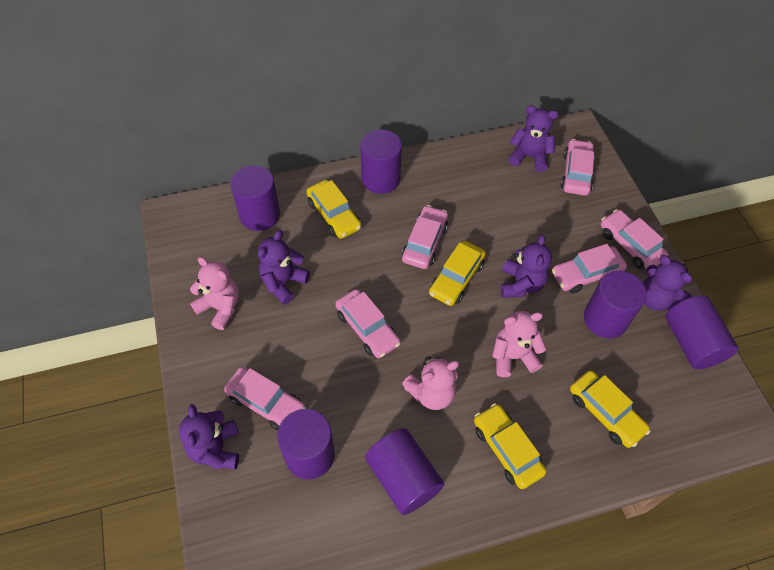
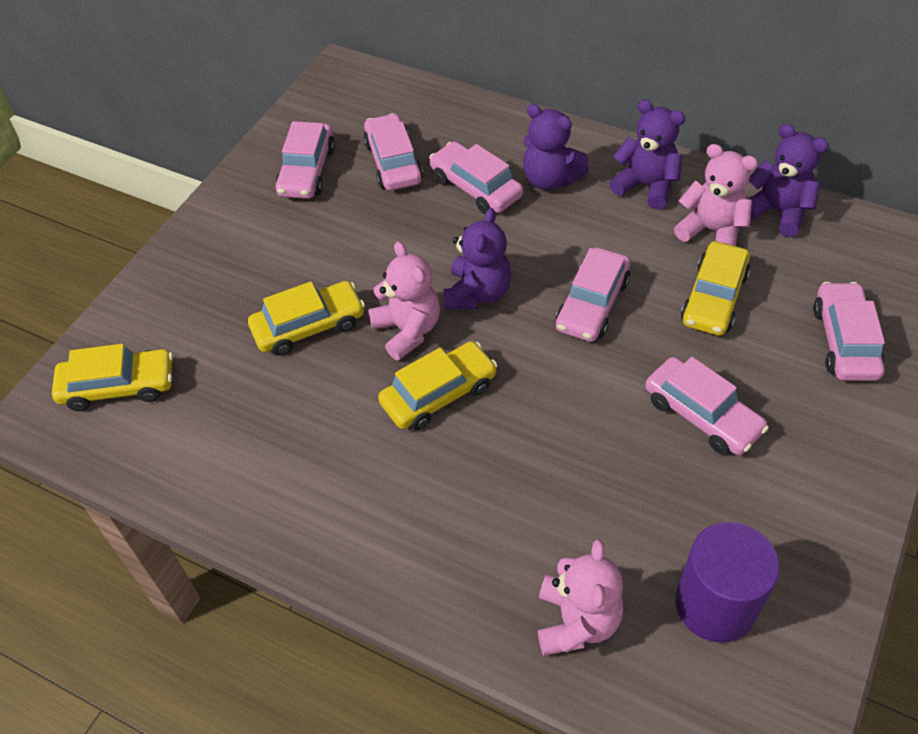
purple cylinder: [230,165,280,231] [277,409,335,480] [360,129,402,194] [365,428,445,515] [584,271,647,338] [665,296,739,369] = 6 -> [675,522,780,643] = 1
purple teddy bear: [179,404,239,470] [258,230,310,305] [501,235,552,298] [508,106,558,172] [643,255,692,311] = 5 -> [443,208,511,310] [523,104,589,190] [609,100,686,210] [749,124,829,237] = 4

